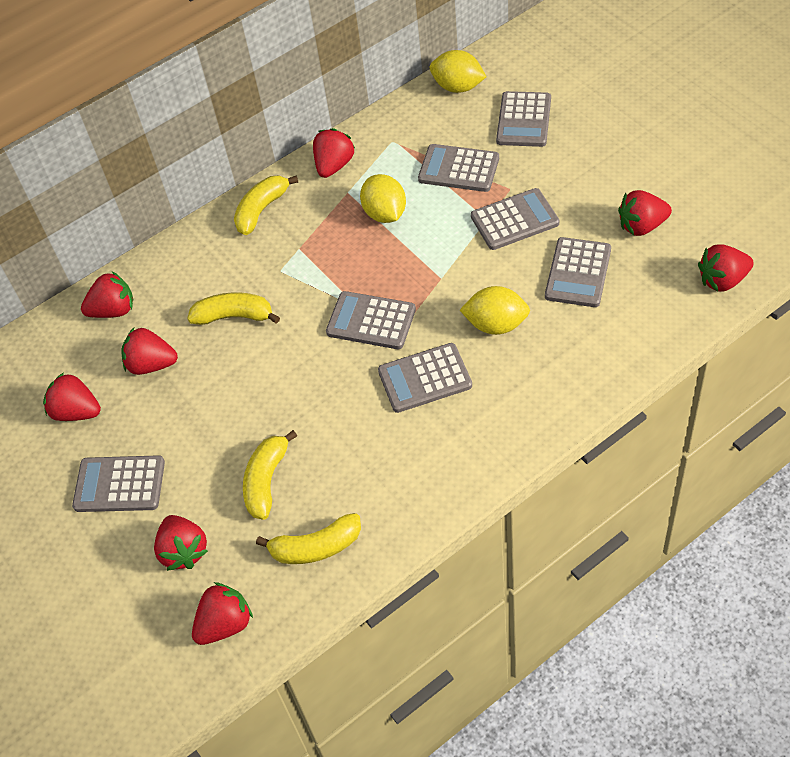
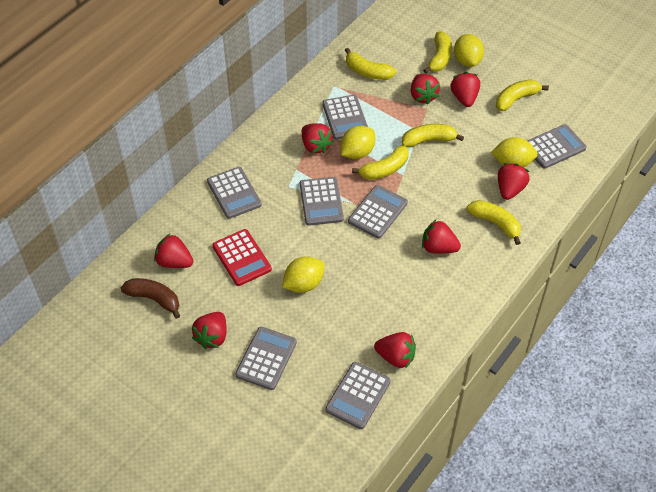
brown banana: none = 0 -> [121,278,180,319] = 1
red calculator: none = 0 -> [212,229,272,286] = 1
yellow banana: [187,292,280,325] [234,175,298,235] [243,430,297,520] [256,513,361,564] = 4 -> [345,48,396,80] [352,145,409,180] [402,124,464,148] [423,31,452,74] [467,200,521,245] [496,80,549,111] = 6
yellow lemon: [360,174,406,223] [430,50,487,93] [460,286,530,335] = 3 -> [282,256,325,293] [341,126,375,159] [454,34,484,67] [491,137,538,168] = 4

